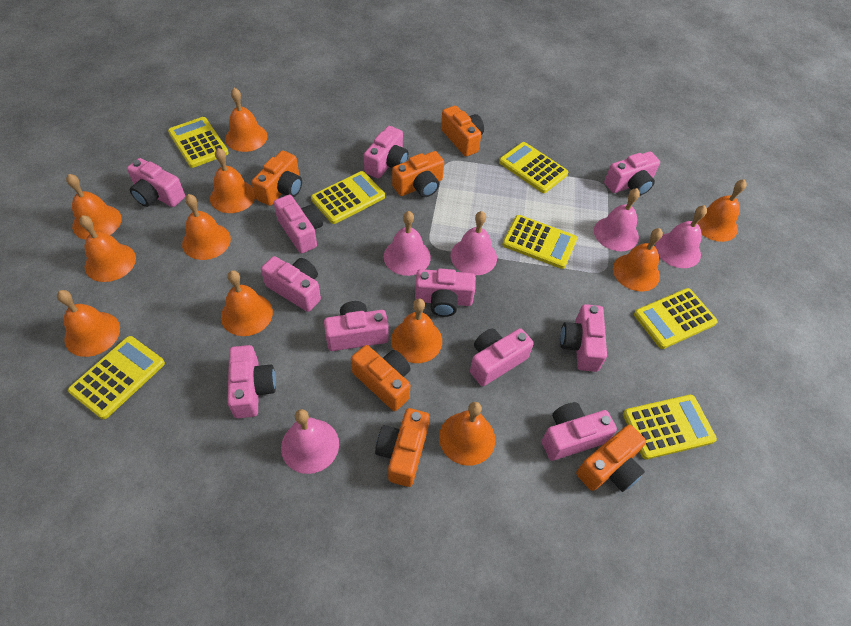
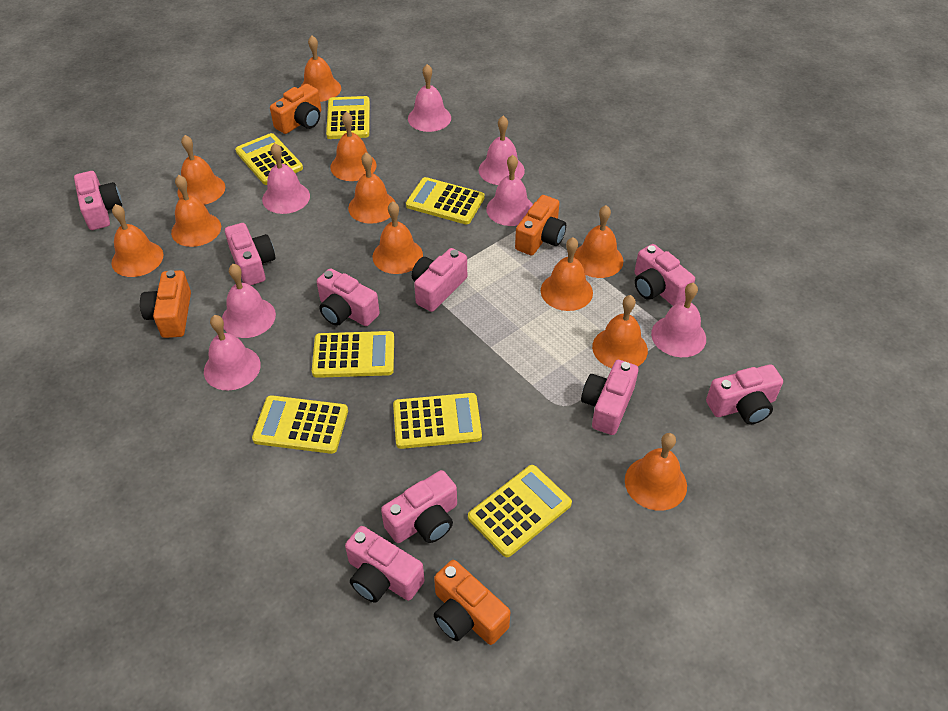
orange camera: [252,150,302,206] [351,345,410,411] [375,408,430,487] [392,151,444,197] [441,106,484,157] [576,425,646,492] = 6 -> [140,270,191,338] [270,84,321,134] [434,560,510,645] [515,195,566,255] = 4
pink bell: [281,409,339,474] [384,211,431,276] [451,211,497,275] [594,188,640,251] [655,205,707,268] = 5 -> [204,315,261,391] [222,264,276,338] [262,143,310,214] [408,64,451,132] [479,116,525,185] [486,155,533,226] [651,283,706,357] = 7
pink camera: [127,158,185,207] [227,345,276,418] [261,256,321,312] [274,195,323,253] [324,301,389,351] [364,126,408,178] [415,269,476,317] [470,328,534,386] [542,402,617,461] [560,304,607,372] [604,152,660,196] = 11 -> [74,171,122,230] [225,223,276,285] [317,268,380,326] [345,526,425,603] [381,470,457,543] [412,248,467,312] [581,360,639,435] [634,244,695,306] [706,364,783,424] = 9

